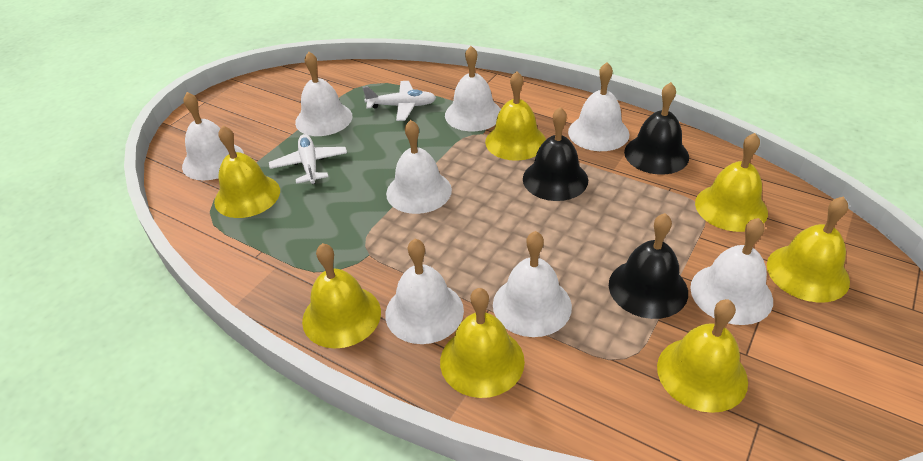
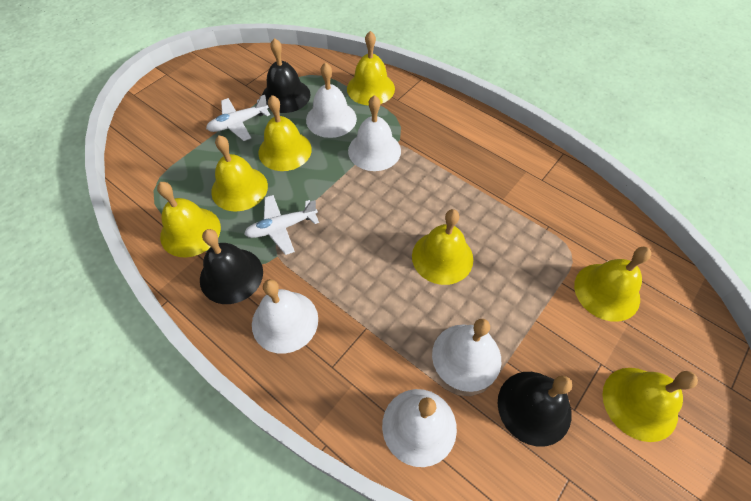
white bell: [182,92,244,181] [295,52,353,136] [385,239,464,344] [386,120,452,214] [445,46,501,131] [493,231,572,337] [568,62,630,151] [690,218,773,325] = 8 -> [252,279,318,354] [306,62,357,138] [348,95,401,171] [382,389,457,467] [432,319,501,392] = 5

